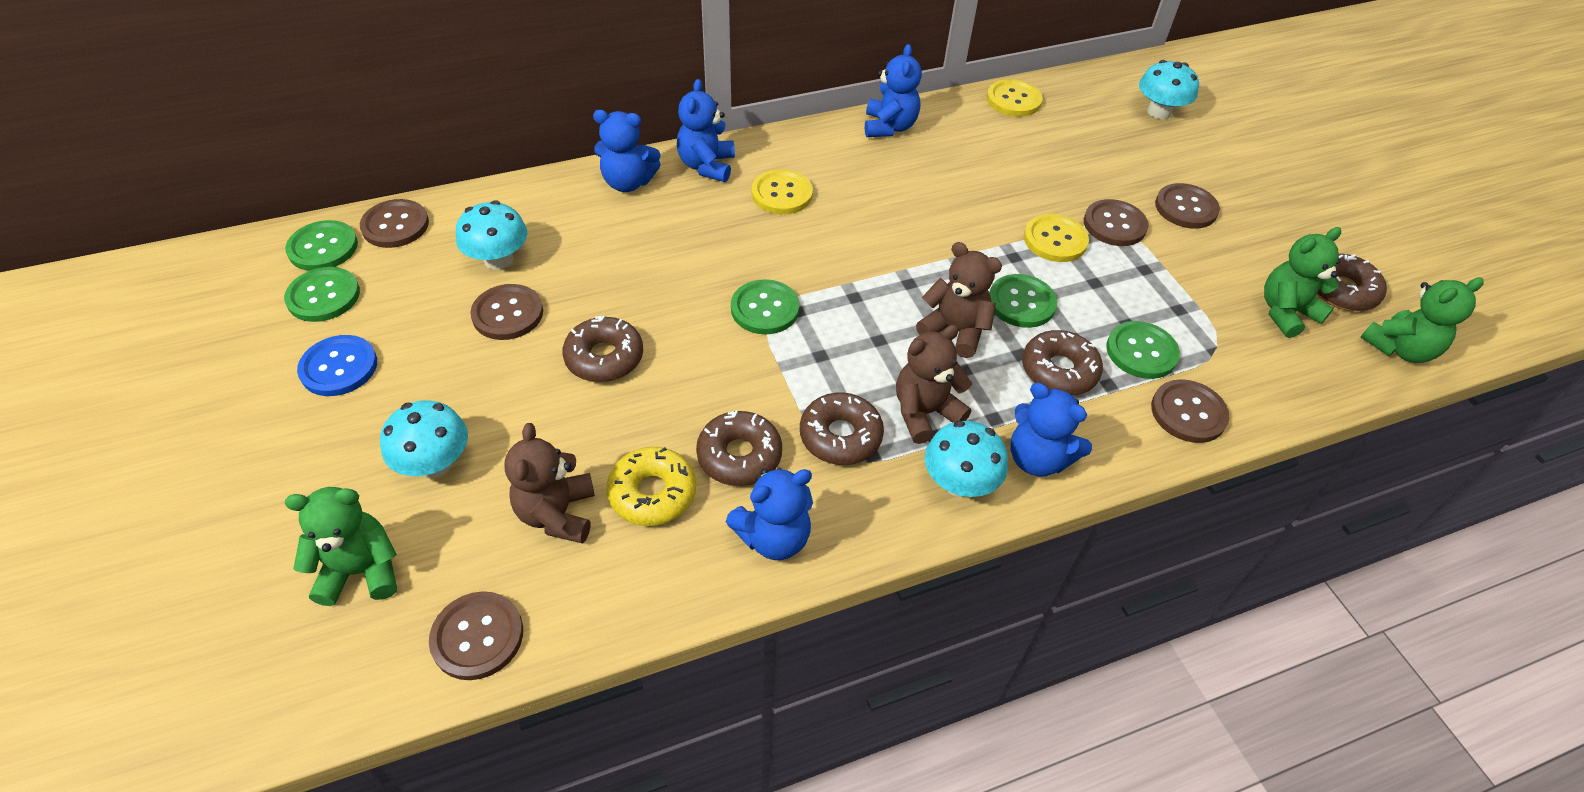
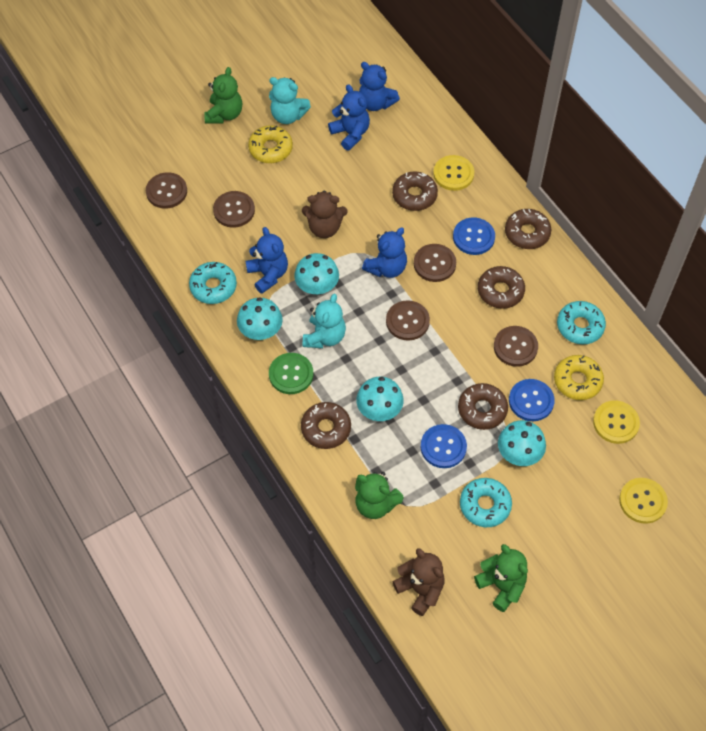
blue button: [297,335,377,396] = 1 -> [421,424,467,468] [453,218,495,255] [509,379,555,421] = 3
blue teddy bear: [593,110,661,192] [677,79,735,182] [726,467,813,560] [865,44,922,137] [1010,383,1092,477] = 5 -> [246,227,288,294] [328,84,370,151] [359,62,400,111] [362,227,407,278] = 4
brown button: [360,199,429,248] [429,591,523,680] [470,284,543,340] [1084,199,1149,246] [1151,379,1230,443] [1155,183,1220,229] = 6 -> [146,172,187,209] [213,191,255,228] [386,300,430,341] [414,244,456,282] [494,326,538,367] = 5
brown teddy bear: [505,423,595,543] [896,325,972,444] [916,242,1002,358] = 3 -> [302,190,347,238] [392,548,444,616] = 2
green button: [284,267,360,322] [285,220,358,271] [731,279,799,334] [989,274,1057,328] [1106,321,1180,379] = 5 -> [269,353,313,394] = 1
turquoise donut: none = 0 -> [189,262,237,304] [460,478,512,527] [557,301,606,345] = 3
turquoise teddy bear: none = 0 -> [269,77,311,124] [303,294,346,348] = 2
yellow donut: [606,447,696,526] = 1 -> [248,125,293,163] [554,355,604,400] = 2

